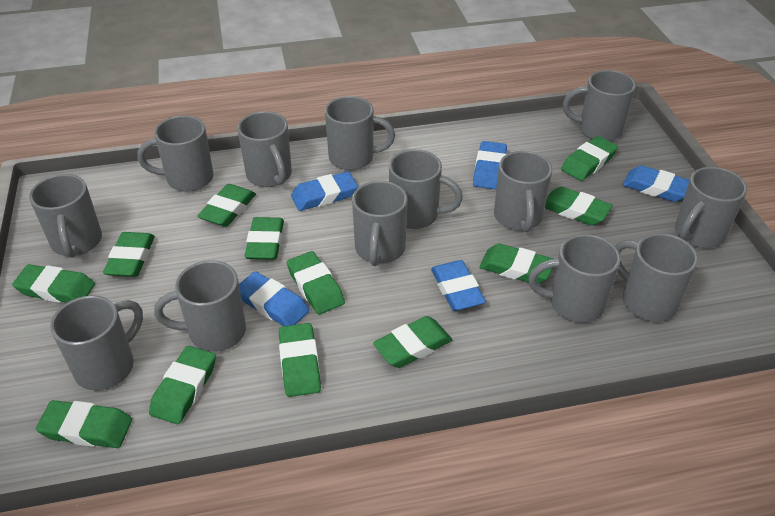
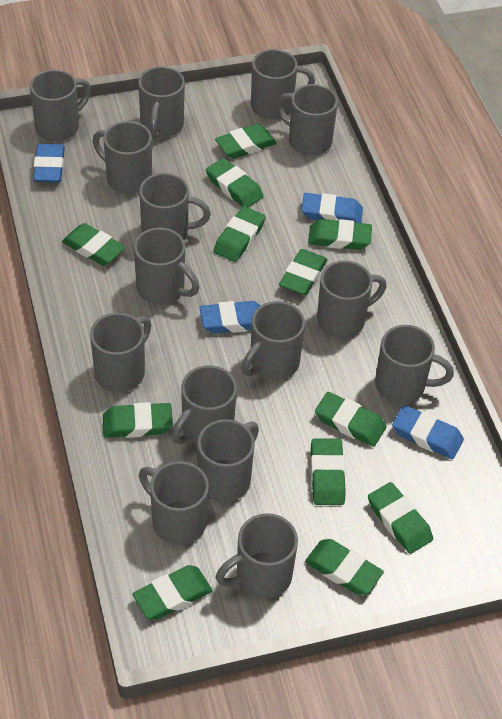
blue eraser: [239,271,309,326] [291,171,358,211] [431,260,486,311] [473,141,507,190] [622,166,690,202] = 5 -> [33,144,65,182] [200,301,261,333] [301,193,363,223] [392,405,464,459] = 4
grey mug: [29,174,102,258] [50,295,143,391] [138,115,214,192] [154,260,246,352] [238,111,292,187] [325,96,395,170] [352,181,408,266] [389,149,463,229] [494,151,553,232] [528,234,621,323] [563,70,636,141] [615,233,698,322] [675,167,747,248] = 13 -> [30,69,91,141] [90,313,151,392] [93,121,152,194] [134,227,199,304] [138,66,185,139] [139,173,211,240] [139,461,209,545] [172,365,237,444] [197,419,259,502] [216,513,298,599] [242,301,305,380] [251,49,315,119] [276,84,338,156] [317,260,387,338] [375,325,454,404] = 15

